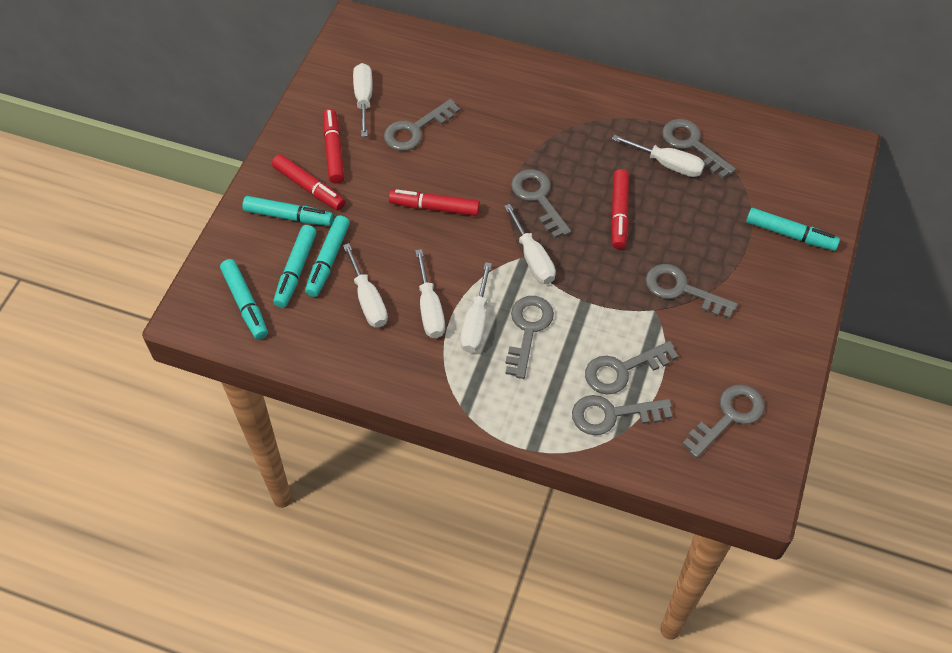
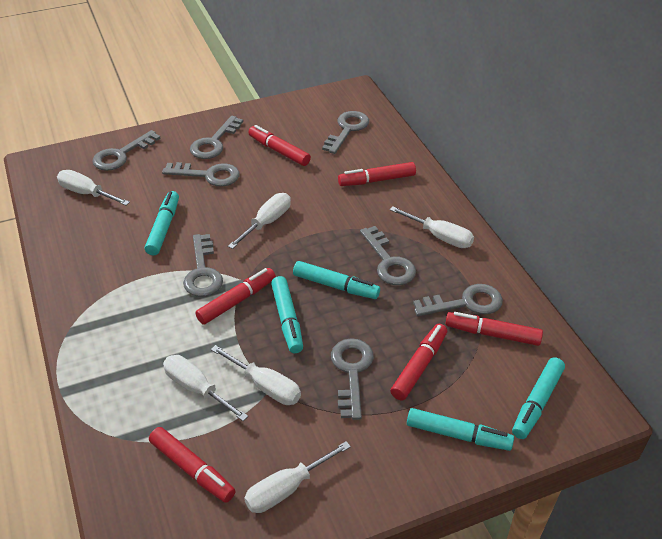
red marker: [272,154,345,211] [323,109,344,183] [389,189,480,216] [611,169,629,249] = 4 -> [149,427,235,503] [195,268,276,325] [248,125,311,166] [338,162,416,186] [390,324,447,400] [445,312,543,346] = 6

